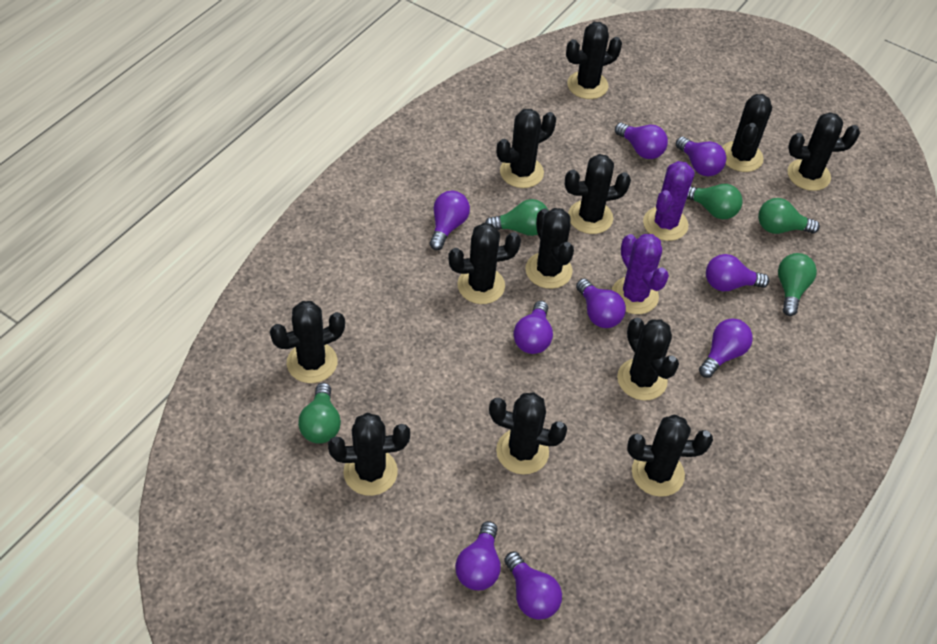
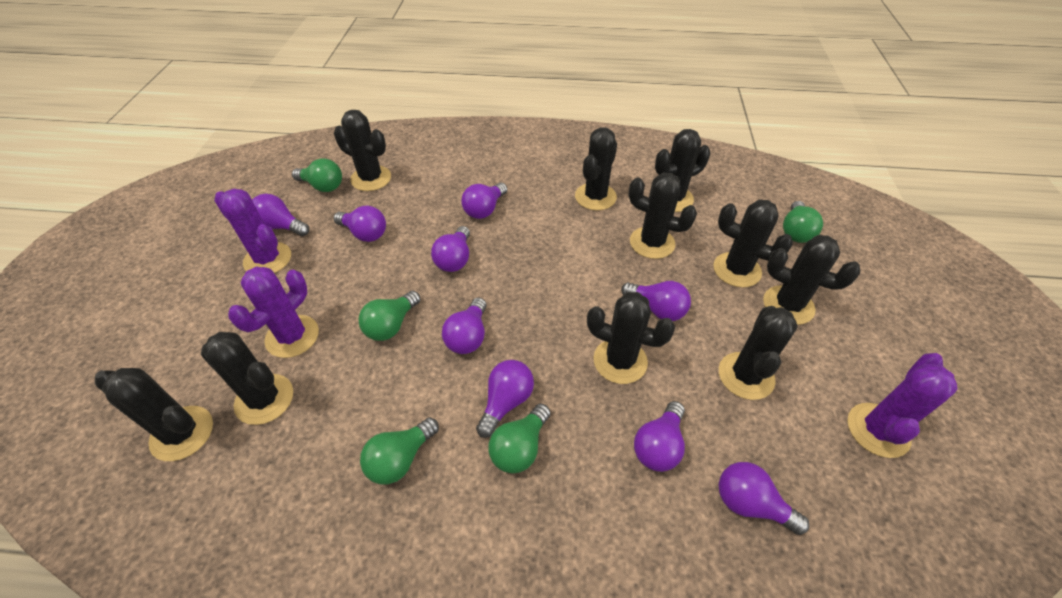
black cactus: [270,301,345,383] [328,413,410,496] [448,223,521,304] [489,392,568,475] [497,109,556,188] [525,208,574,289] [565,154,631,234] [566,22,622,99] [617,318,679,400] [627,415,713,497] [722,94,772,172] [788,112,860,191] = 12 -> [95,368,213,461] [201,332,293,425] [334,110,391,191] [575,127,617,210] [587,292,675,384] [629,173,697,259] [655,129,710,212] [713,199,793,287] [719,306,798,400] [763,235,861,325] = 10
purple cactus: [612,234,669,314] [643,161,695,241] = 2 -> [214,189,291,273] [228,267,319,358] [847,353,957,458] = 3

